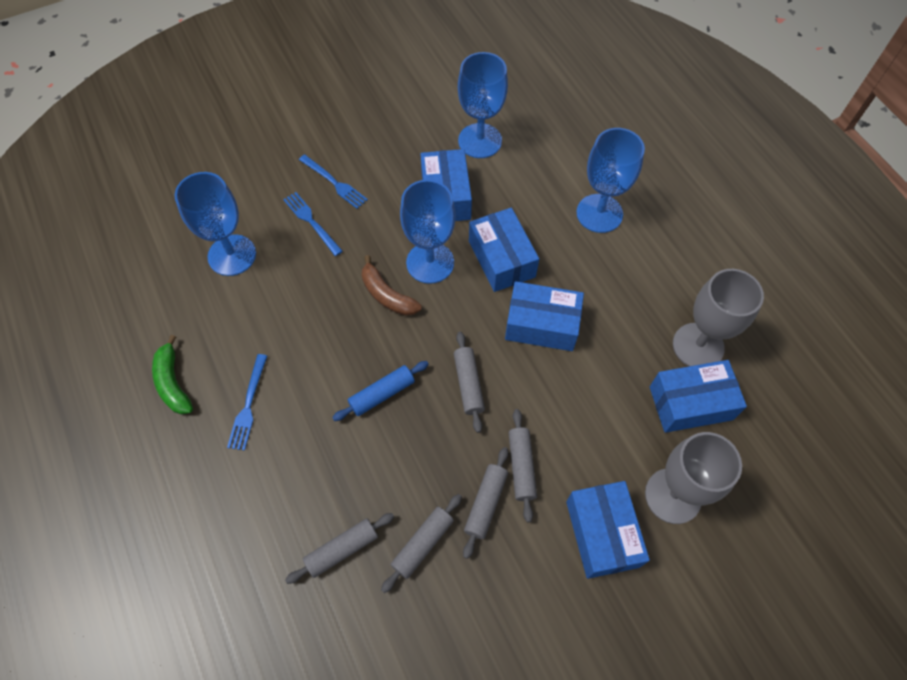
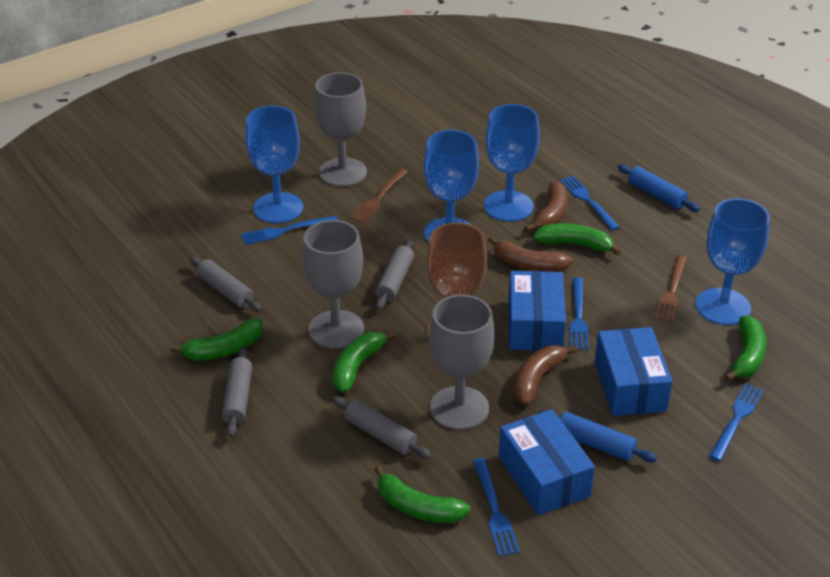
blue box: [420,149,472,221] [469,208,539,292] [505,281,584,351] [566,481,650,579] [650,360,747,433] = 5 -> [499,409,595,515] [508,271,566,351] [595,327,673,416] = 3
blue fork: [227,354,267,451] [283,192,343,256] [299,154,368,209] = 3 -> [241,216,338,245] [473,458,520,557] [560,176,620,230] [569,277,589,350] [709,383,764,461] = 5
blue rolling pin: [332,361,429,421] = 1 -> [538,411,657,462] [617,164,700,212] = 2
brown banana: [362,255,422,316] = 1 -> [488,236,573,272] [513,345,578,406] [524,181,568,232] = 3
brown fork: none = 0 -> [351,169,408,223] [655,255,687,323] = 2
brown goblet: none = 0 -> [426,222,487,338] = 1
green banana: [152,335,193,415] = 1 -> [170,319,263,361] [332,331,396,393] [374,465,470,523] [533,223,621,255] [724,315,766,381] = 5
grey goblet: [645,432,742,524] [673,269,764,366] = 2 -> [302,220,364,349] [314,72,367,187] [429,294,494,430] = 3
grey rolling pin: [285,513,394,584] [381,494,462,593] [454,332,485,433] [463,447,509,559] [509,409,537,522] = 5 -> [190,256,262,312] [222,347,252,437] [332,396,431,459] [375,239,414,310] = 4

